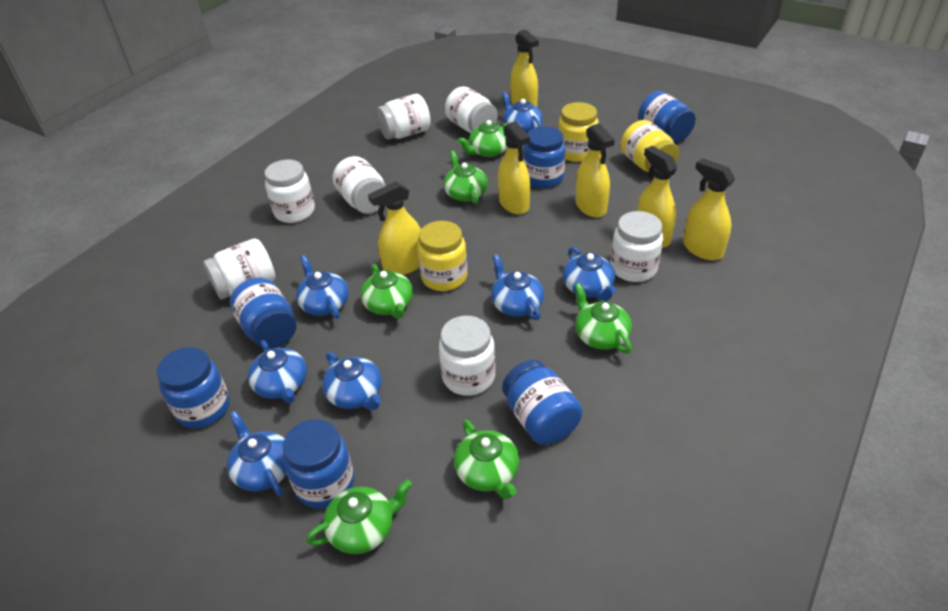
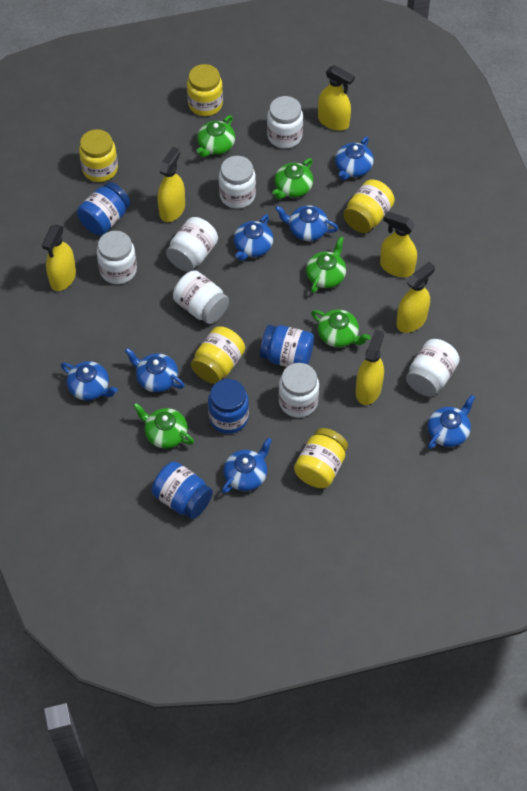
blue jar: [157,347,230,428] [230,278,296,349] [283,420,354,509] [502,360,583,445] [523,126,566,188] [638,91,696,143] = 6 -> [77,182,130,235] [152,461,213,519] [208,379,249,434] [260,325,314,367] = 4
green teapot: [306,479,412,554] [361,264,413,319] [444,151,488,204] [454,420,519,499] [458,120,508,157] [574,283,632,354] = 6 -> [133,403,194,448] [196,115,235,157] [272,158,313,199] [306,236,346,293] [311,309,370,347] = 5
yellow jar: [417,221,467,291] [558,102,599,162] [621,120,679,172] = 3 -> [79,129,118,182] [187,64,223,116] [191,326,245,384] [294,428,348,488] [343,179,395,233] = 5

